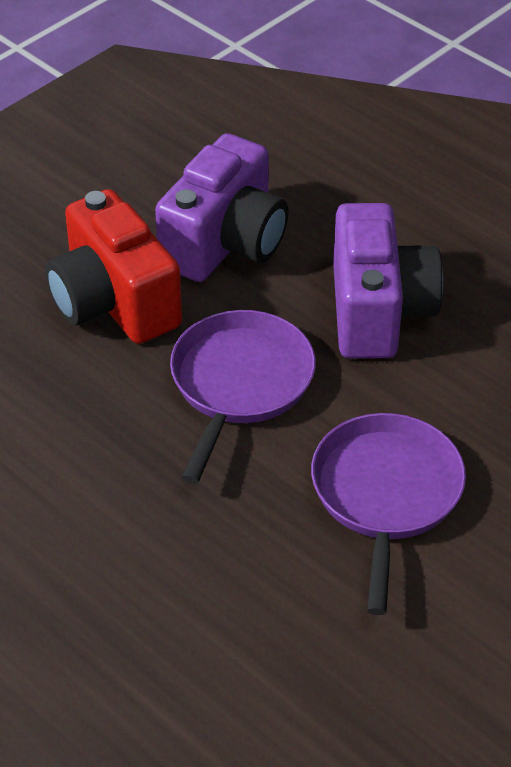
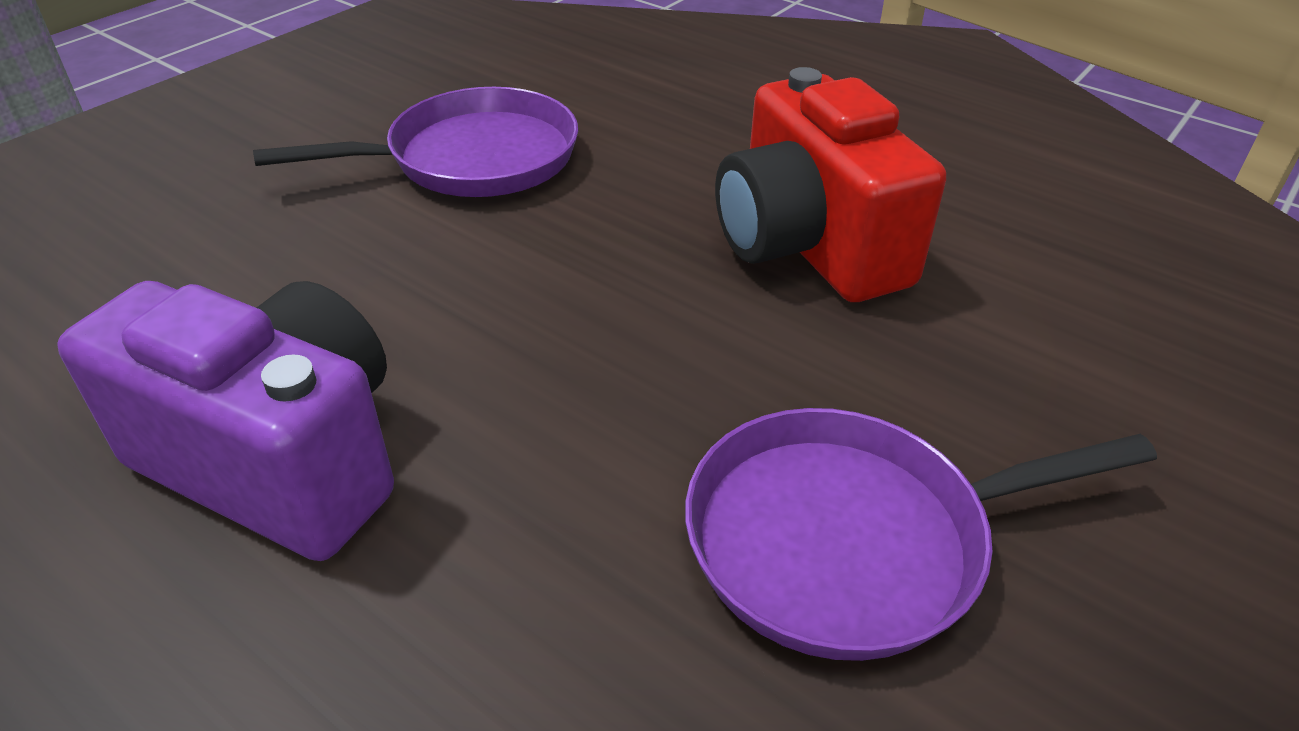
purple camera: [155,133,289,282] [333,203,443,359] = 2 -> [57,281,394,561] = 1

